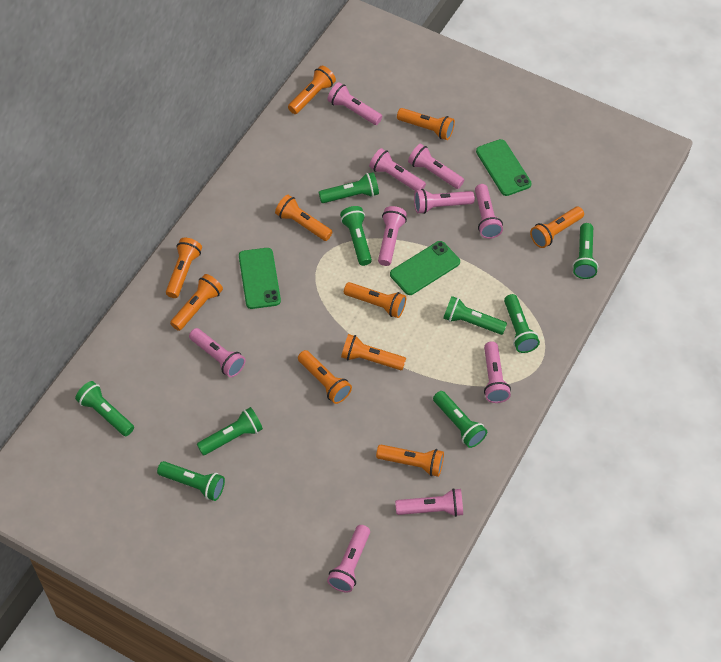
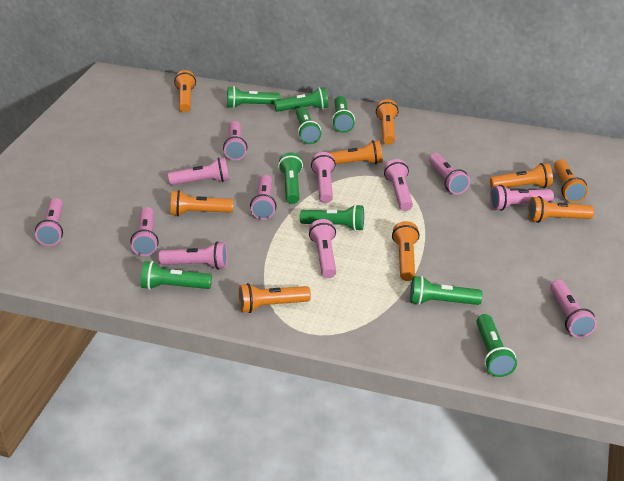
green phone: [239,248,281,309] [390,241,460,295] [476,139,532,196] = 3 -> none = 0
orange flashlight: [166,238,202,298] [170,274,223,331] [275,195,333,241] [288,66,336,114] [298,350,352,404] [341,334,406,370] [344,282,406,318] [376,445,444,477] [397,108,455,140] [530,207,584,248] = 10 -> [171,190,233,216] [174,70,196,112] [239,283,311,313] [329,140,383,164] [376,99,399,145] [392,221,420,281] [490,163,553,188] [528,196,594,223] [554,159,588,203] = 9
pink flashlight: [189,328,246,377] [327,82,382,125] [327,525,370,593] [369,148,426,191] [378,206,407,266] [395,488,463,517] [408,144,464,189] [414,189,475,214] [475,184,503,239] [484,341,511,403] = 10 -> [35,198,63,246] [130,207,159,256] [159,241,228,270] [168,157,229,185] [223,121,247,160] [250,174,276,220] [309,219,336,278] [311,152,336,203] [384,159,413,211] [429,153,470,194] [490,185,554,211] [550,280,597,338] = 12

